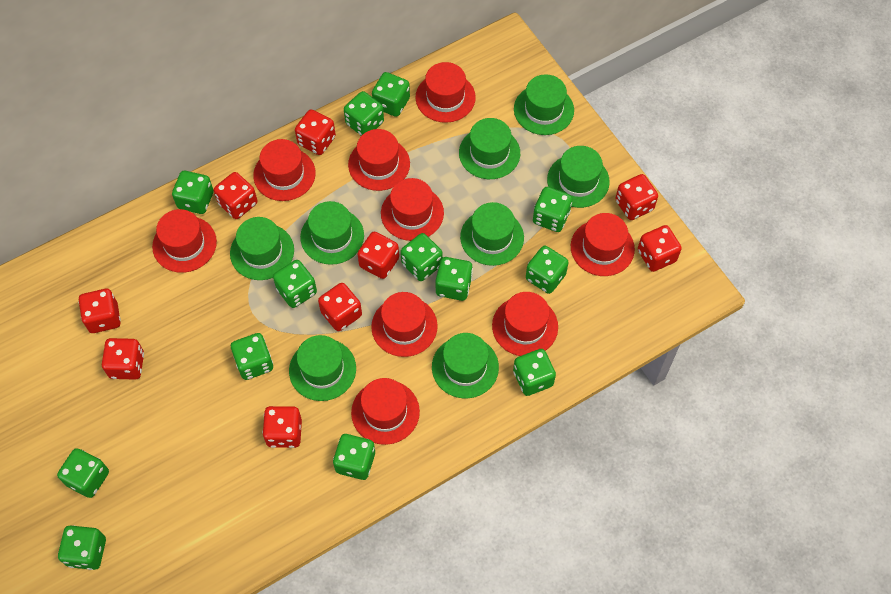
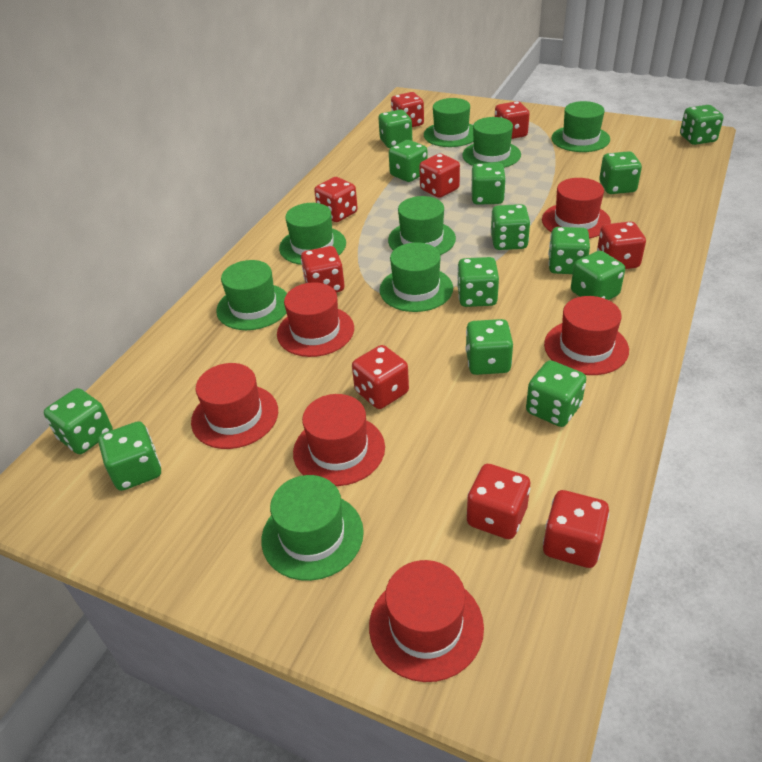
red hat: [152,209,217,273] [253,139,316,201] [348,129,410,191] [351,378,420,445] [371,292,438,357] [381,178,444,241] [416,62,476,123] [492,292,558,356] [571,213,635,276] = 9 -> [191,363,278,449] [277,282,354,357] [293,394,385,486] [369,560,484,682] [542,178,611,238] [544,296,629,375] = 6

